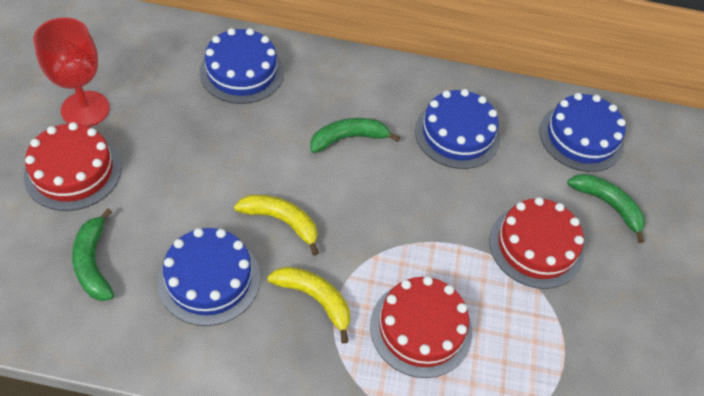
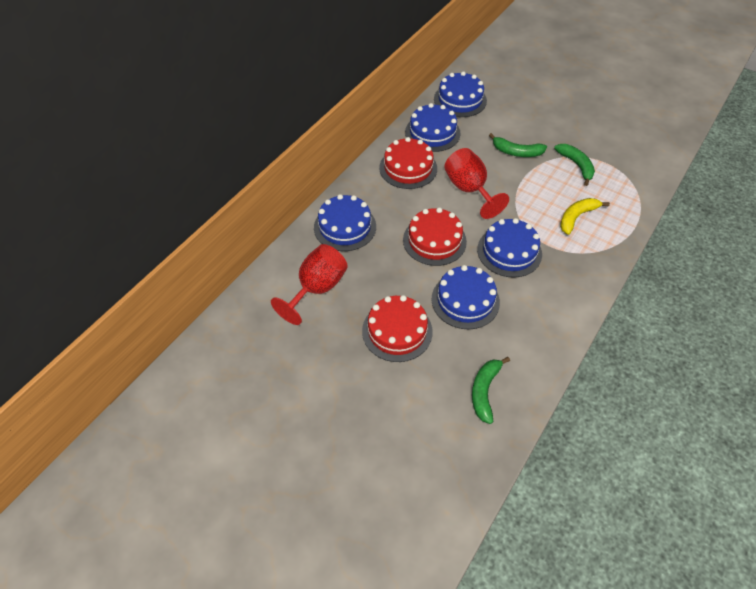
blue cake: [158,228,260,326] [200,28,284,104] [415,89,500,169] [539,93,626,172] = 4 -> [314,194,376,251] [405,103,460,152] [431,265,500,329] [434,71,487,117] [477,218,542,278] = 5
red goblet: [34,18,110,127] = 1 -> [271,244,348,325] [444,148,509,219] = 2
yellow banana: [234,195,319,256] [267,267,350,343] = 2 -> [560,198,610,235] = 1

